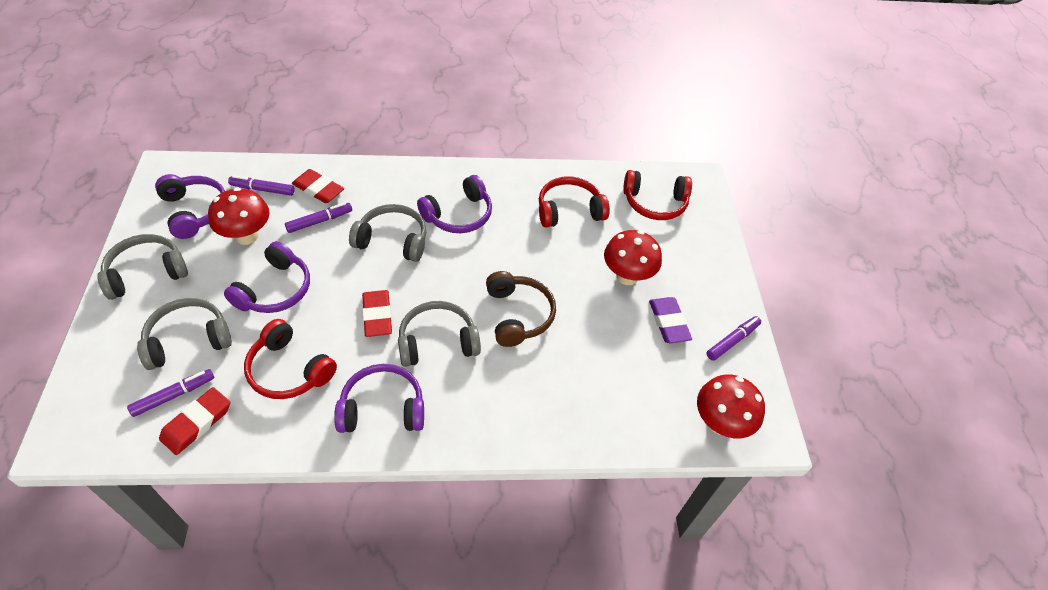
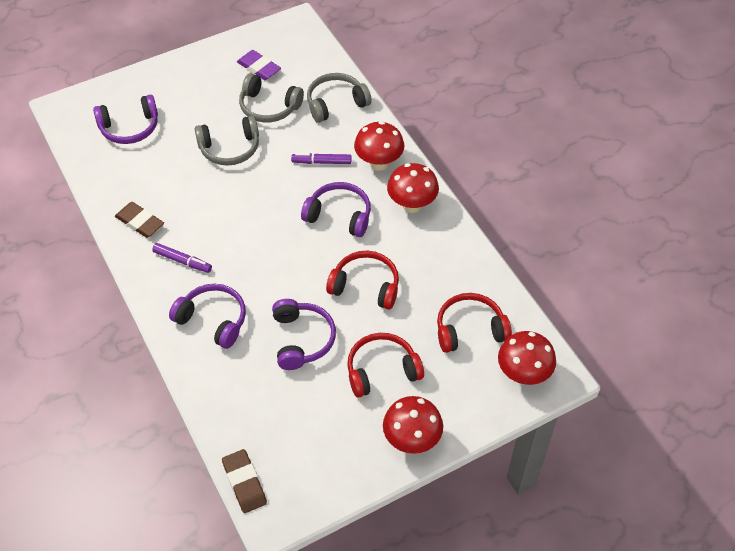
brown eraser: none = 0 -> [115,202,164,238] [222,449,267,513] = 2
brown headphones: [486,271,556,347] = 1 -> none = 0
grey headphones: [97,234,188,300] [137,298,232,370] [349,204,426,262] [398,301,481,367] = 4 -> [195,116,259,166] [239,73,304,122] [307,73,372,123] = 3
purple marker: [127,369,214,417] [228,175,295,196] [285,202,352,233] [706,316,761,361] = 4 -> [152,243,212,273] [291,153,351,164] = 2
red eraser: [159,387,230,455] [292,169,344,203] [362,290,392,337] = 3 -> none = 0
red mushroom: [208,187,270,245] [604,230,662,285] [697,374,765,438] = 3 -> [354,121,404,171] [383,396,443,454] [387,163,439,213] [498,331,556,385] = 4

